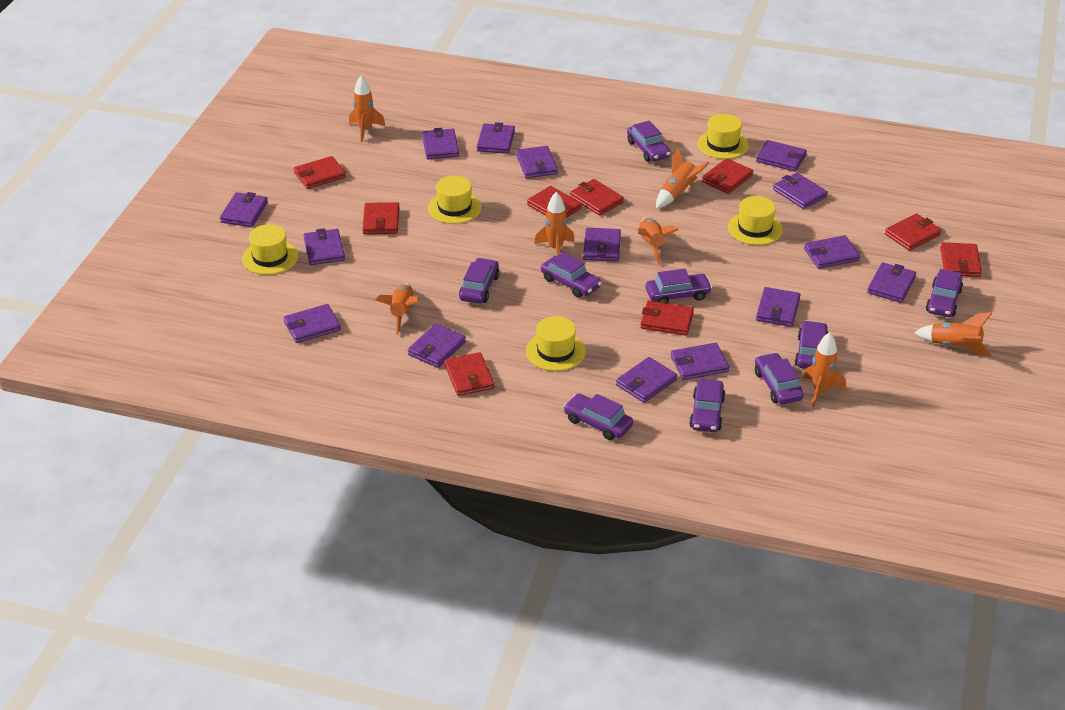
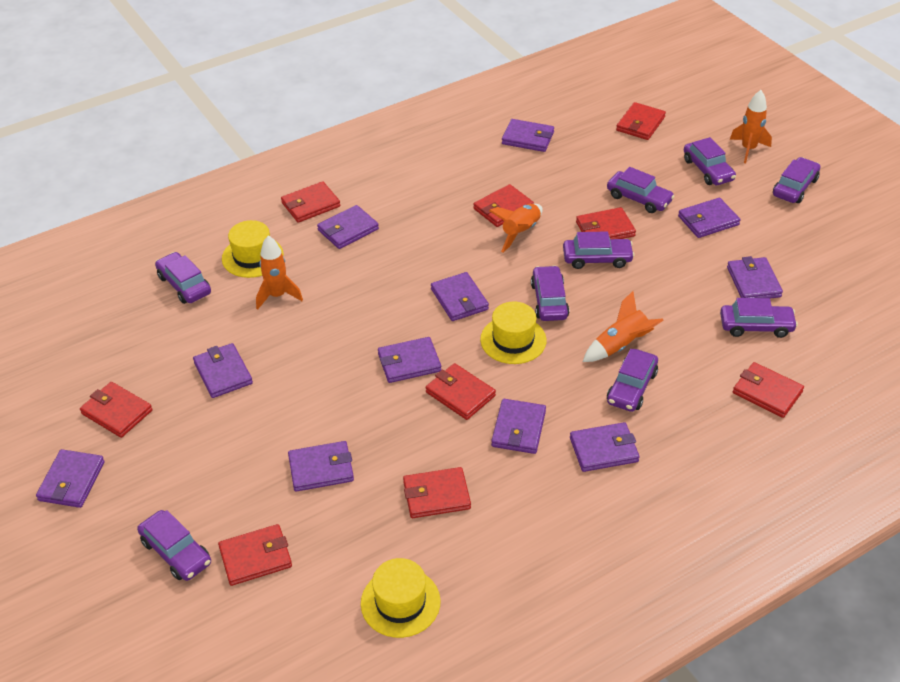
orange rocket: [349,75,385,142] [376,284,419,335] [534,192,575,256] [637,217,679,264] [656,149,709,209] [803,332,846,407] [914,312,992,356] = 7 -> [256,235,303,310] [489,204,543,252] [583,291,664,362] [730,90,772,163] = 4
purple wallet: [220,192,268,227] [283,304,341,343] [303,228,345,265] [408,324,466,368] [422,128,459,159] [477,122,515,154] [516,146,558,178] [583,228,621,262] [616,357,677,403] [671,343,729,380] [756,140,807,172] [756,287,800,327] [773,173,828,209] [804,235,860,269] [867,262,916,303] = 15 -> [36,449,105,508] [193,343,253,398] [288,441,354,492] [317,205,379,249] [378,337,442,383] [431,272,489,321] [491,399,546,454] [502,119,554,152] [570,422,640,472] [678,198,740,238] [727,256,783,298] = 11
yellow hat: [242,224,298,275] [428,176,482,224] [526,316,586,371] [697,114,749,159] [728,196,783,245] = 5 -> [222,220,284,278] [361,558,441,638] [480,301,546,364] = 3

